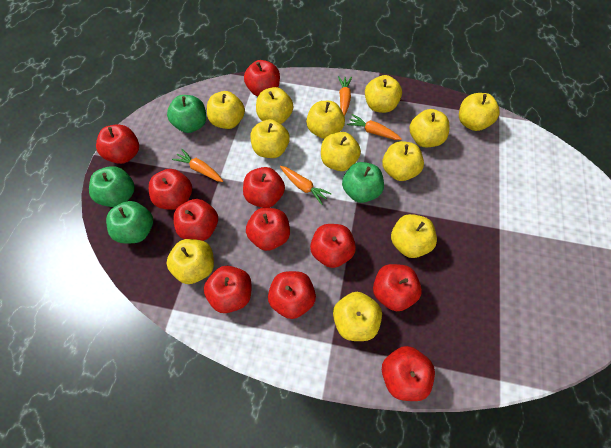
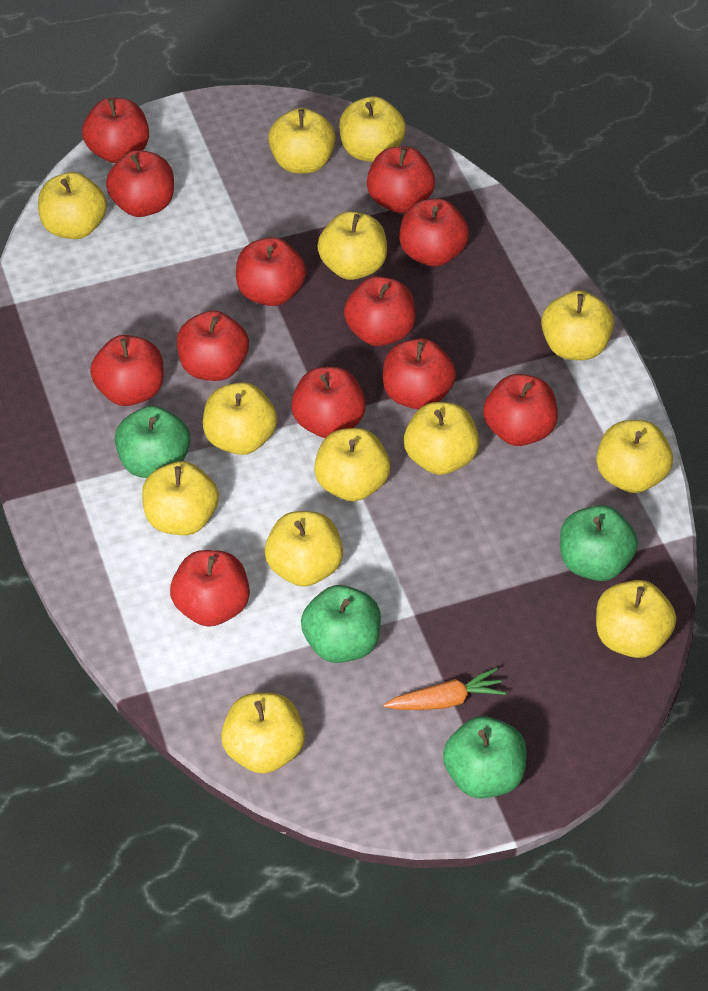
orange carrot: [172,149,223,182] [280,166,332,205] [338,76,352,116] [347,114,402,140] = 4 -> [383,668,506,710] = 1
red apple: [96,124,139,164] [149,169,192,210] [173,199,218,241] [204,266,252,313] [243,167,285,208] [244,60,280,97] [246,208,290,251] [268,271,316,319] [310,224,356,268] [373,264,422,311] [382,346,435,401] = 11 -> [82,98,149,163] [90,335,164,406] [106,150,174,217] [170,550,250,627] [177,310,249,381] [236,237,306,306] [291,367,366,438] [344,276,415,346] [367,147,435,213] [383,338,456,409] [399,199,469,266] [483,374,558,446] = 12
yellow apple: [167,239,214,284] [207,91,245,129] [250,119,290,158] [256,87,293,124] [306,101,345,139] [321,132,361,171] [333,292,382,341] [365,75,402,113] [382,141,424,181] [391,214,437,258] [409,109,449,147] [459,93,499,131] = 12 -> [38,172,107,239] [142,461,219,535] [203,382,277,455] [221,693,305,774] [265,511,343,587] [268,108,336,174] [314,428,390,502] [317,211,387,280] [339,96,406,162] [404,402,479,475] [541,290,614,360] [596,420,673,493] [596,580,676,658] = 13

